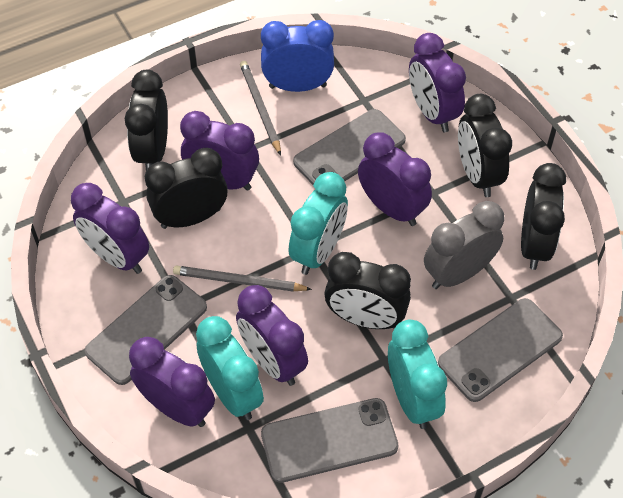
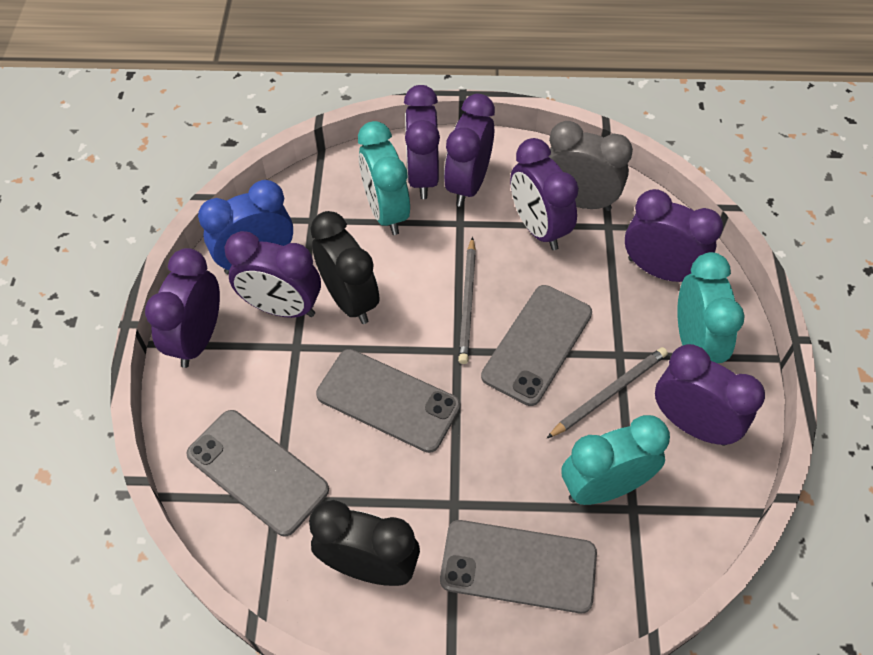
black clock: [125,70,168,170] [145,148,228,229] [324,252,411,329] [458,94,512,197] [521,163,566,270] = 5 -> [309,500,420,586] [310,211,379,324] = 2
purple clock: [71,183,149,274] [129,337,215,427] [180,111,259,191] [236,285,308,386] [358,133,432,226] [409,33,466,132] = 6 -> [145,248,220,368] [224,231,321,318] [404,85,440,199] [444,94,495,207] [510,138,579,250] [625,189,723,282] [655,344,765,446] = 7

